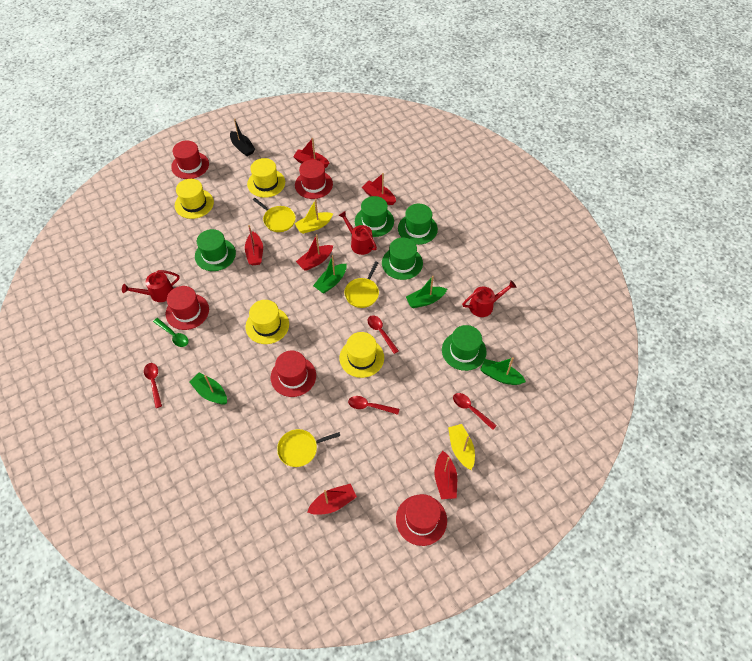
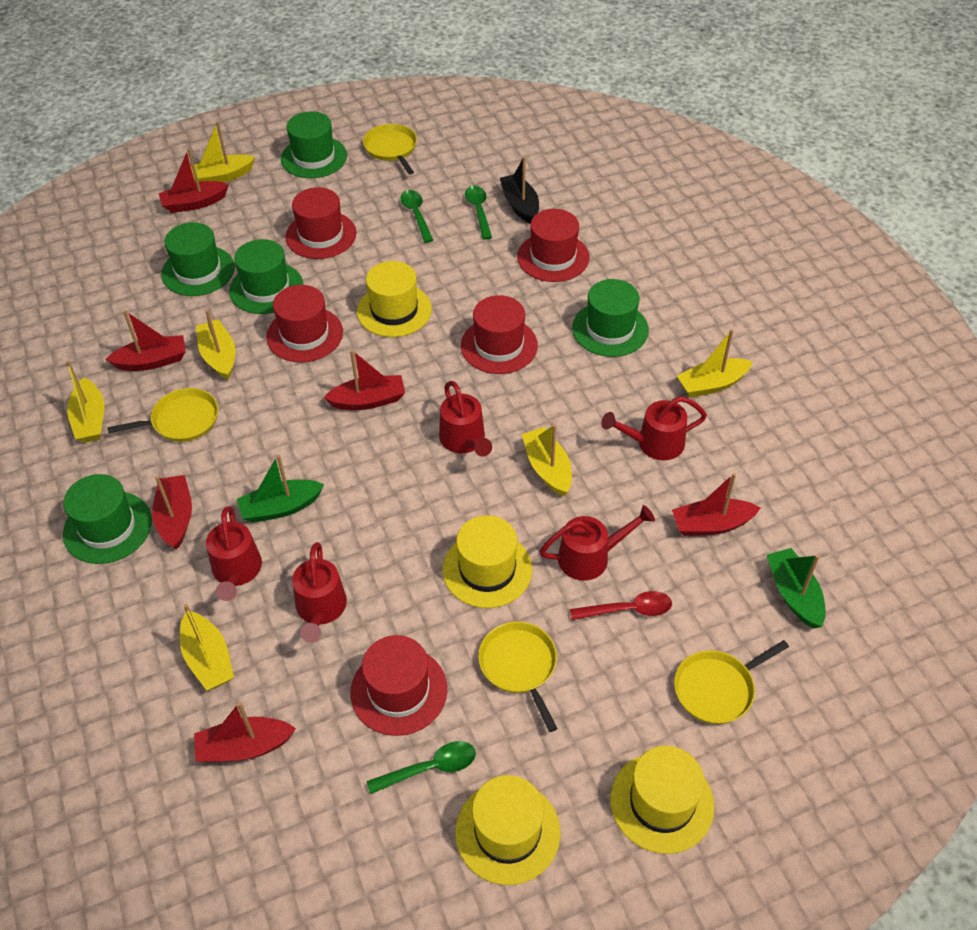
green boat: [189,372,227,405] [313,255,347,294] [406,276,447,308] [480,357,526,385] = 4 -> [237,454,324,523] [767,548,826,629] = 2
green spoon: [153,318,189,347] = 1 -> [367,741,476,794] [400,190,433,243] [465,186,492,240] = 3
red spoon: [144,363,162,408] [348,396,399,415] [368,315,399,354] [453,393,497,430] = 4 -> [570,591,672,620] = 1
red watering can: [122,270,180,302] [338,211,377,255] [462,280,517,317] = 3 -> [206,506,262,601] [292,542,347,643] [439,381,492,457] [540,505,655,581] [601,396,707,460] = 5
yellow boat: [295,199,333,234] [448,424,475,470] = 2 -> [66,361,104,443] [180,604,234,691] [191,122,255,182] [196,310,235,380] [522,424,572,496] [677,329,753,398] = 6
yellow pan: [253,198,296,232] [277,429,340,467] [344,261,379,308] = 3 -> [107,388,218,442] [363,124,417,174] [478,622,558,732] [674,640,789,724] = 4

